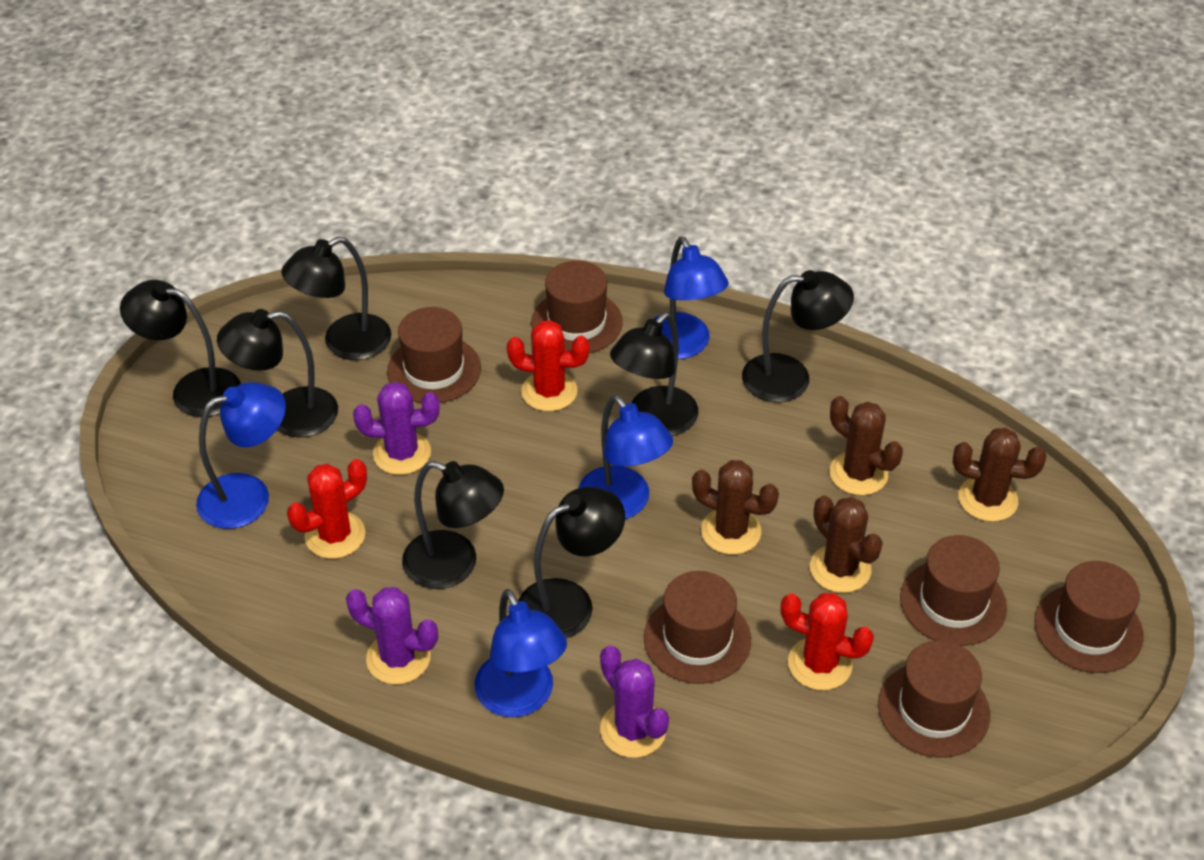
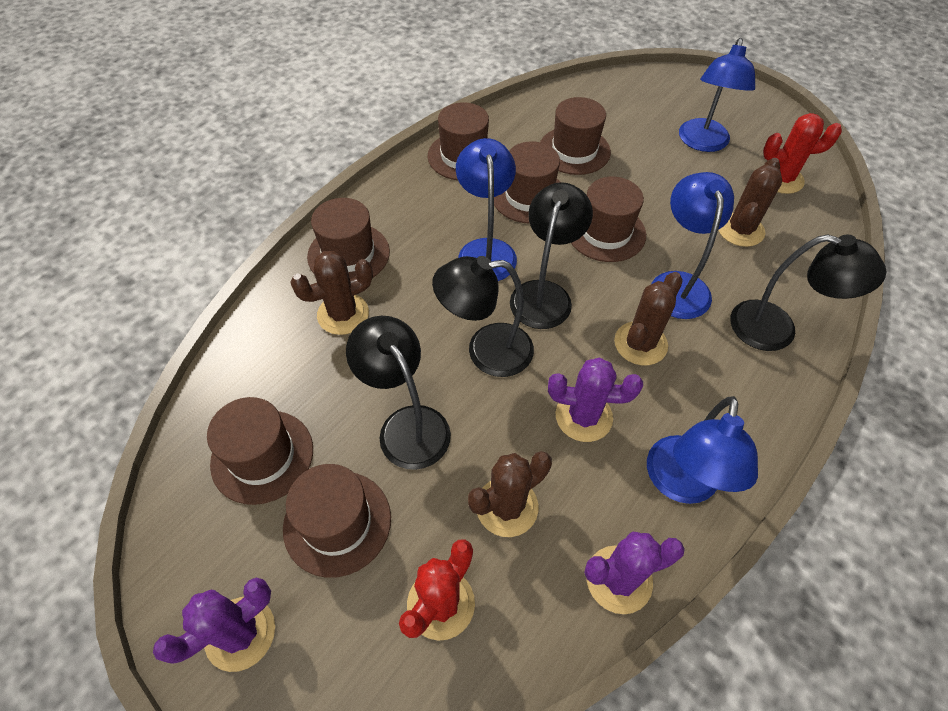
black lamp: [120,280,241,417] [217,309,338,438] [281,236,391,360] [402,461,504,589] [518,487,625,638] [610,312,698,436] [742,270,854,402] = 7 -> [346,316,451,470] [432,256,534,377] [510,182,593,329] [731,235,886,351] = 4
brown hat: [387,307,481,403] [531,261,623,353] [644,571,751,684] [878,640,990,758] [900,535,1007,646] [1034,561,1144,673] = 6 -> [207,397,313,505] [283,464,391,578] [307,198,390,279] [428,102,489,180] [494,141,560,224] [540,97,611,175] [571,177,646,262] = 7
red cactus: [287,459,367,559] [507,320,590,411] [780,593,874,690] = 3 -> [399,539,475,641] [763,113,842,194] = 2

